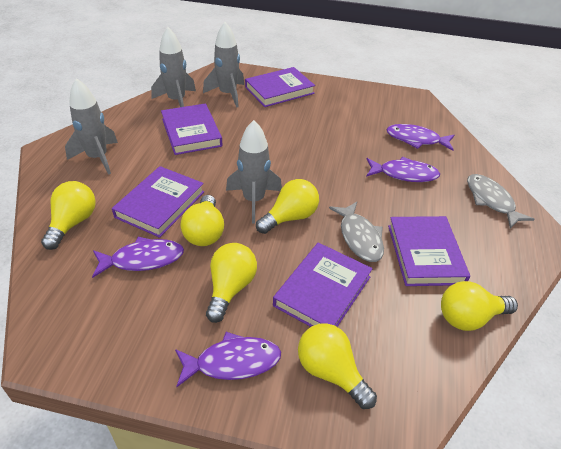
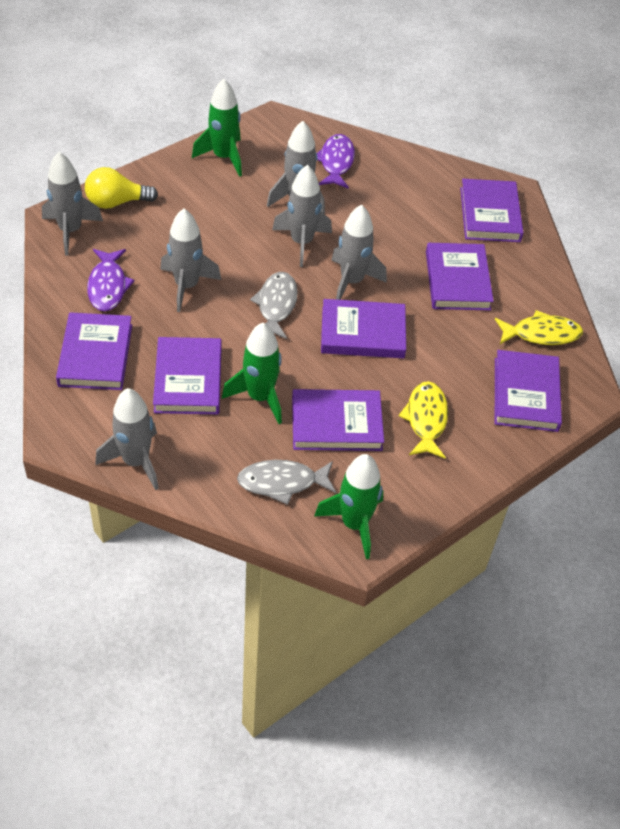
green rocket: none = 0 -> [192,79,242,177] [222,323,282,424] [314,454,383,559] = 3
grey rocket: [65,78,118,175] [151,27,196,107] [203,22,244,108] [226,120,282,223] = 4 -> [42,152,103,256] [95,388,159,490] [160,209,221,312] [267,121,325,214] [272,165,332,267] [331,205,387,300] = 6
purple book: [112,166,204,238] [161,103,222,155] [245,67,315,107] [273,243,373,327] [388,216,470,286] = 5 -> [56,312,132,390] [153,337,222,414] [292,389,384,451] [321,299,406,358] [426,243,494,311] [460,179,523,242] [495,350,562,432] = 7
purple fish: [92,237,184,278] [175,332,281,387] [366,157,440,182] [386,124,454,151] = 4 -> [87,249,135,312] [317,134,355,189] = 2
yellow fish: none = 0 -> [399,381,448,459] [495,310,583,345] = 2
yellow light bulb: [41,181,96,250] [181,195,224,246] [206,243,257,323] [256,179,319,234] [298,323,377,409] [441,281,518,331] = 6 -> [85,167,158,209] = 1

